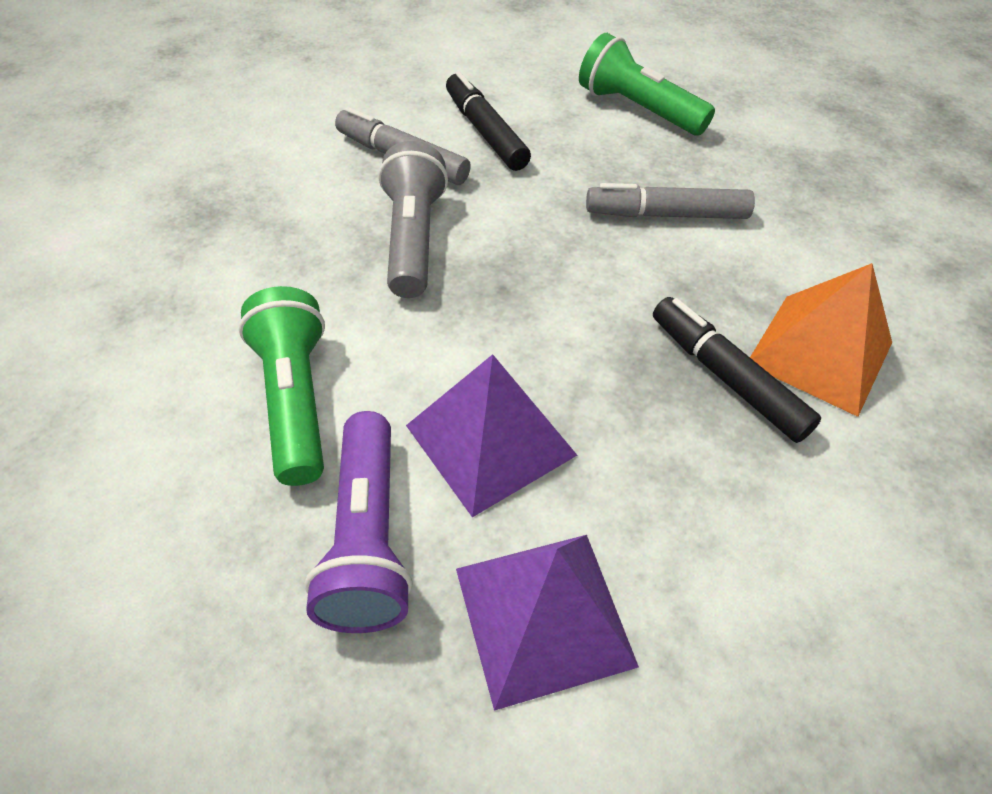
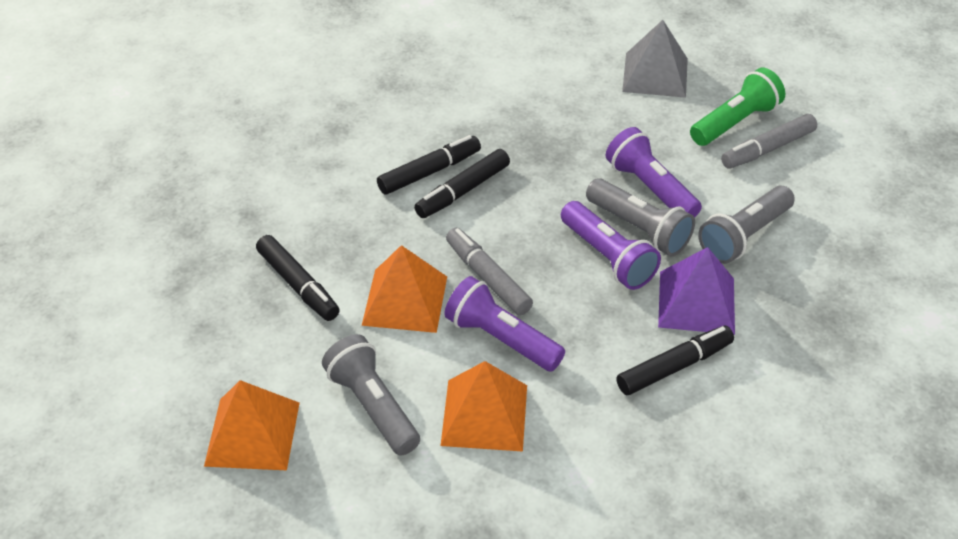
black marker: [446,72,531,171] [653,297,821,443] = 2 -> [256,235,340,321] [377,135,481,195] [414,149,510,218] [617,326,734,395] = 4
green flashlight: [239,286,325,486] [579,33,715,136] = 2 -> [690,68,785,146] = 1
grey flashlight: [378,141,448,298] = 1 -> [322,334,420,455] [586,178,695,256] [698,186,795,264] = 3
grey pyramid: none = 0 -> [622,20,688,98] = 1
orange pyramid: [750,263,892,417] = 1 -> [204,380,300,470] [362,245,447,333] [441,361,527,451] = 3
purple flashlight: [305,411,413,633] = 1 -> [444,276,565,372] [561,201,661,290] [606,127,702,218] = 3
purple pyramid: [406,354,577,517] [456,535,639,711] = 2 -> [658,247,735,335] = 1

